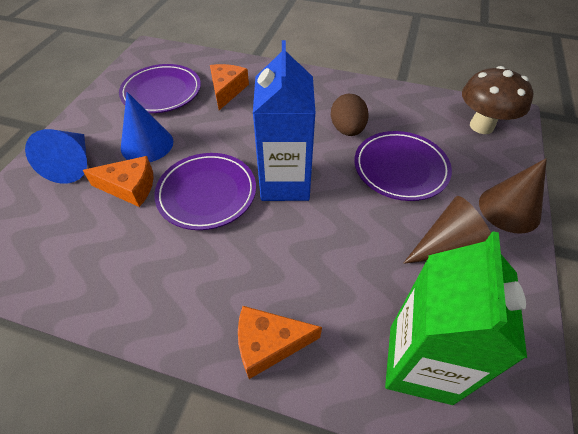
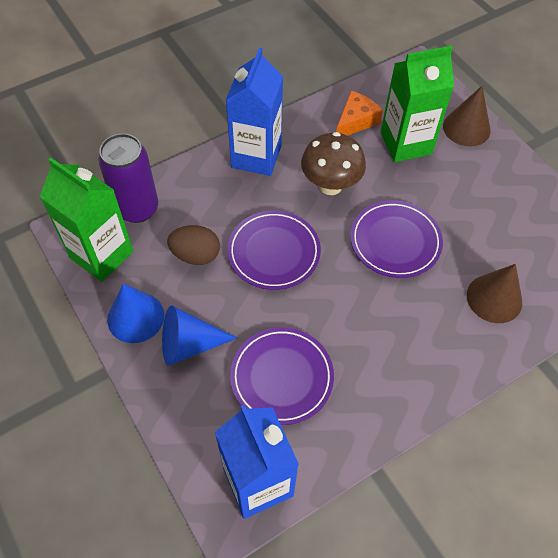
blue carton: [253,40,315,201] = 1 -> [215,405,299,519] [226,48,283,176] = 2
green carton: [385,231,527,405] = 1 -> [40,158,133,282] [381,45,454,162] = 2
orange cheese: [82,156,153,207] [210,64,249,110] [238,306,322,379] = 3 -> [336,91,383,136] = 1
purple can: none = 0 -> [98,133,158,223] = 1

